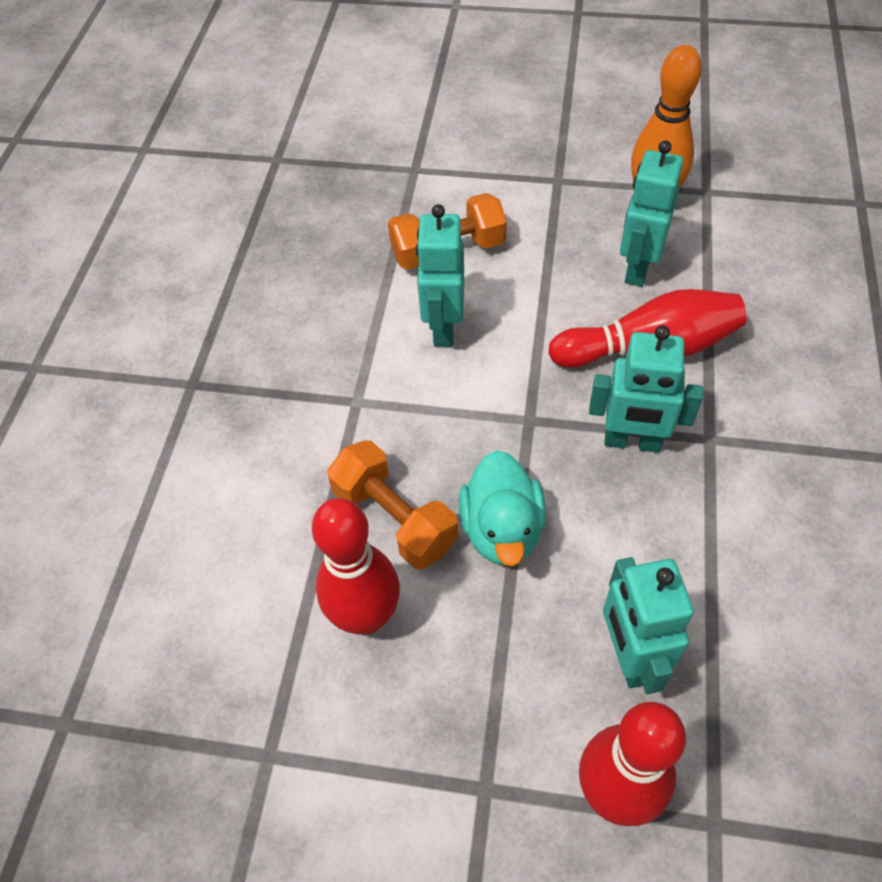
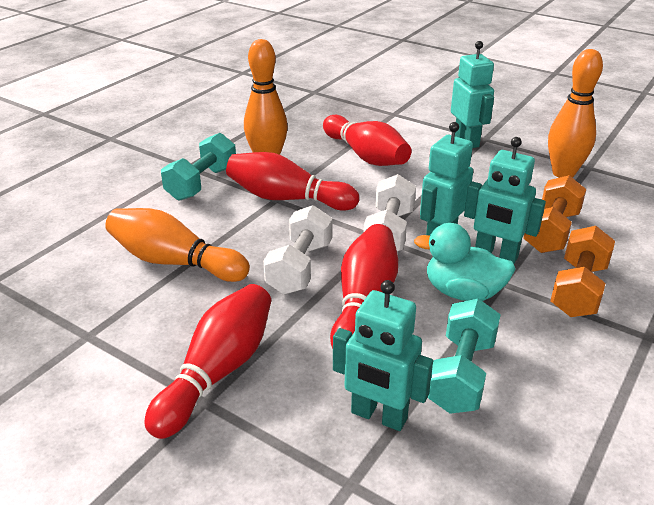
orange bowling pin: [631,45,702,189] = 1 -> [105,208,250,282] [244,39,288,155] [548,49,603,178] = 3
red bowling pin: [312,498,400,635] [548,289,746,368] [579,702,686,826] = 3 -> [144,284,271,439] [226,152,359,211] [323,115,411,166] [330,224,398,349] = 4
turquoise dumbbell: none = 0 -> [161,133,236,201] [428,299,501,414] = 2
white dumbbell: none = 0 -> [263,205,333,294] [363,174,416,252] = 2

